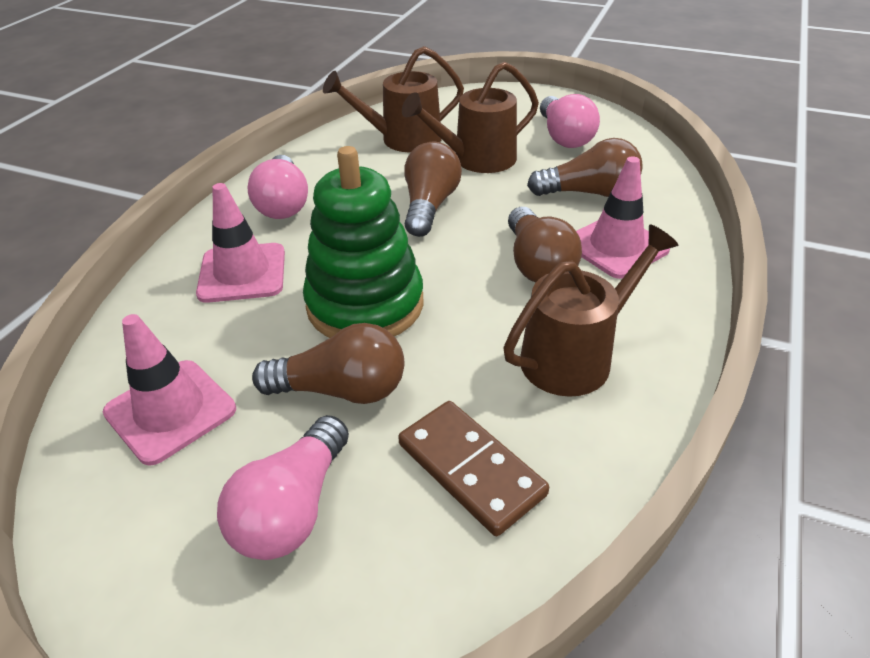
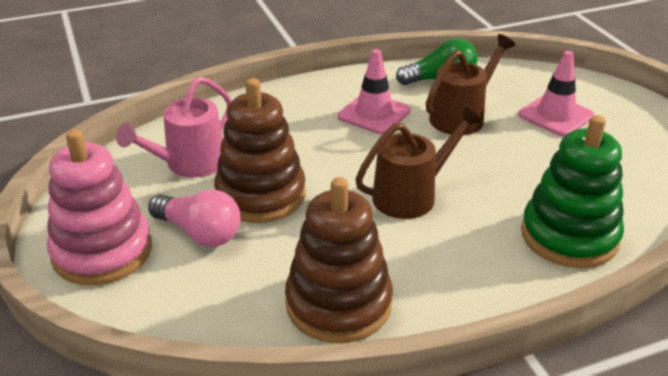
brown domino: [398,401,549,536] = 1 -> none = 0
brown light bulb: [252,323,405,404] [404,142,462,237] [508,207,582,283] [527,138,643,197] = 4 -> none = 0
brown stacking toy: none = 0 -> [214,78,306,223] [285,177,393,344] = 2
brown watering can: [323,46,464,152] [402,62,539,173] [503,224,678,397] = 3 -> [355,106,483,219] [426,34,515,135] = 2
green light bulb: none = 0 -> [396,38,478,85] = 1
pink light bulb: [217,415,349,560] [247,155,308,219] [540,94,600,148] = 3 -> [148,190,241,247] = 1
pink stacking toy: none = 0 -> [47,129,152,285] = 1
pink traffic cone: [103,314,236,466] [196,183,285,303] [576,156,670,279] = 3 -> [338,49,411,134] [518,51,594,137] = 2
pink watering can: none = 0 -> [116,77,232,178] = 1

